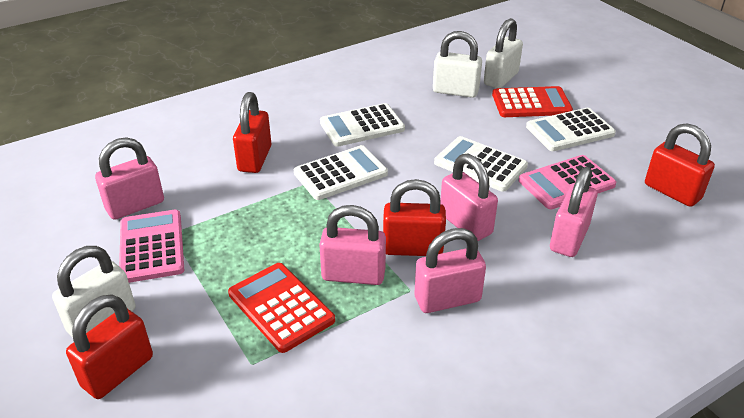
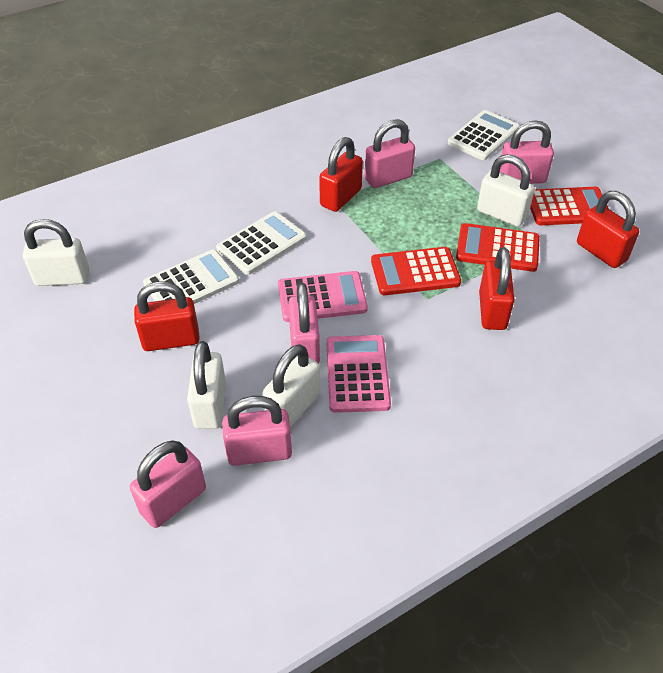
red calculator: [228,263,335,353] [492,86,573,117] = 2 -> [371,247,461,295] [456,223,540,272] [530,187,609,225] = 3
white calculator: [294,145,388,200] [320,103,405,147] [434,136,528,192] [526,108,616,151] = 4 -> [143,249,239,304] [216,211,306,275] [448,110,520,160] = 3
white padlock: [52,246,136,337] [433,31,482,98] [484,18,523,88] = 3 -> [23,219,89,286] [187,341,226,429] [263,344,320,427] [477,154,535,227] = 4

